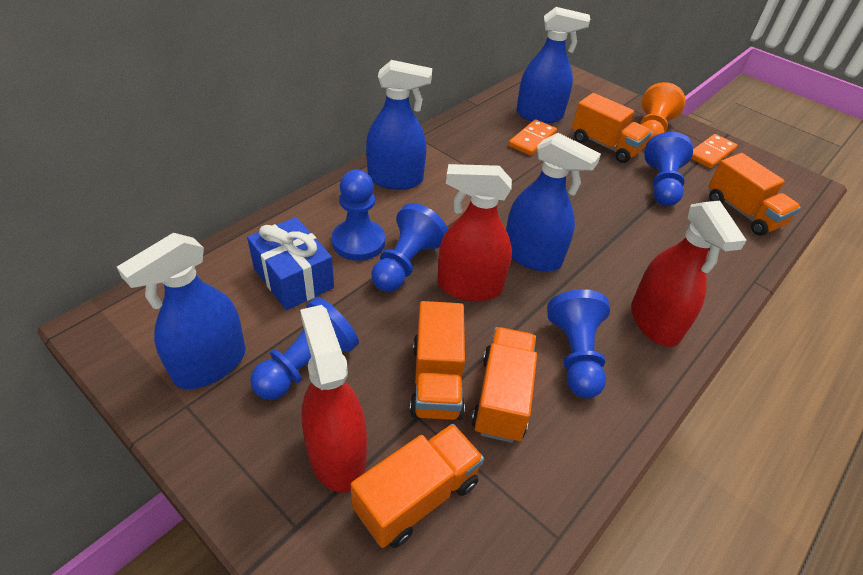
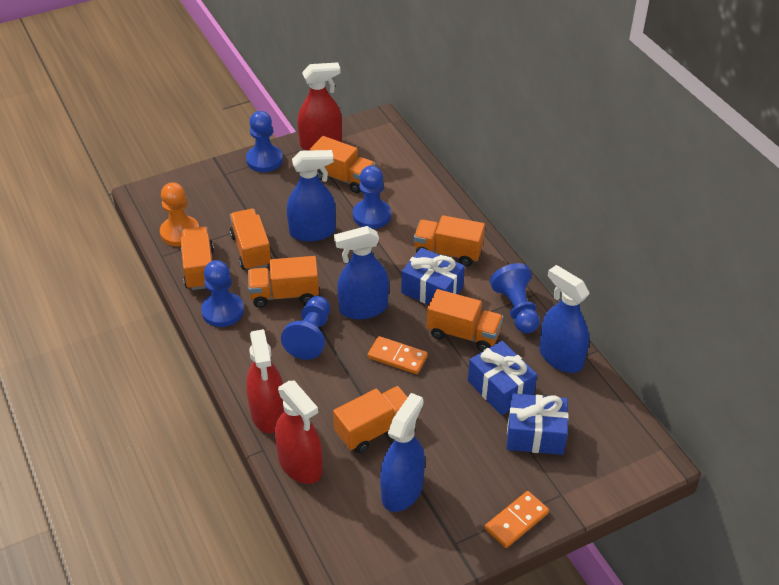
blue gift: [247,217,334,310] = 1 -> [401,248,465,305] [468,341,537,415] [507,393,569,455] = 3
orange truck: [351,424,484,548] [410,301,465,420] [472,327,537,443] [572,93,652,163] [708,153,801,236] = 5 -> [181,226,214,290] [230,209,272,270] [248,256,319,308] [310,136,376,193] [333,386,408,453] [414,215,485,267] [427,289,503,352] = 7

